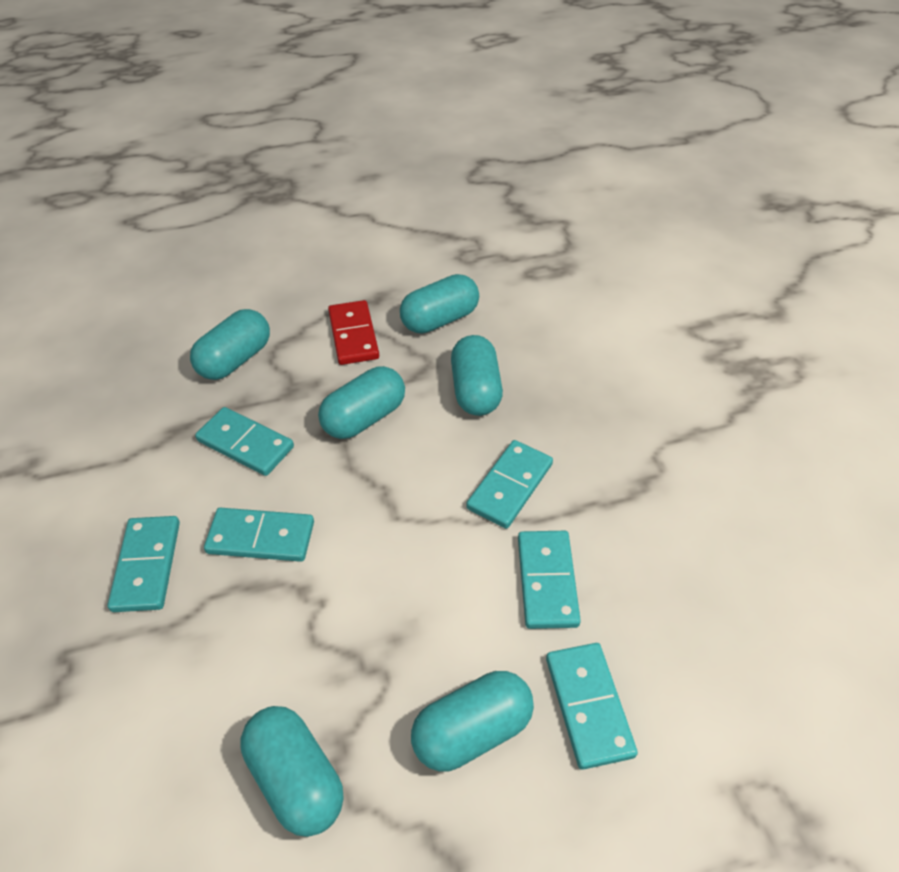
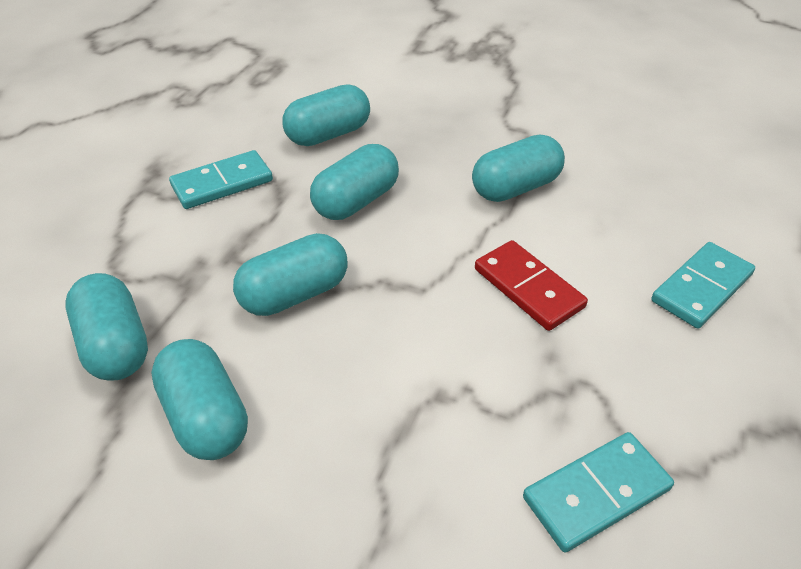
turquoise domino: [107,516,180,612] [195,407,294,476] [204,508,314,562] [466,440,553,529] [518,531,581,629] [546,643,638,770] = 6 -> [169,150,273,209] [523,432,674,552] [651,242,755,328] = 3

